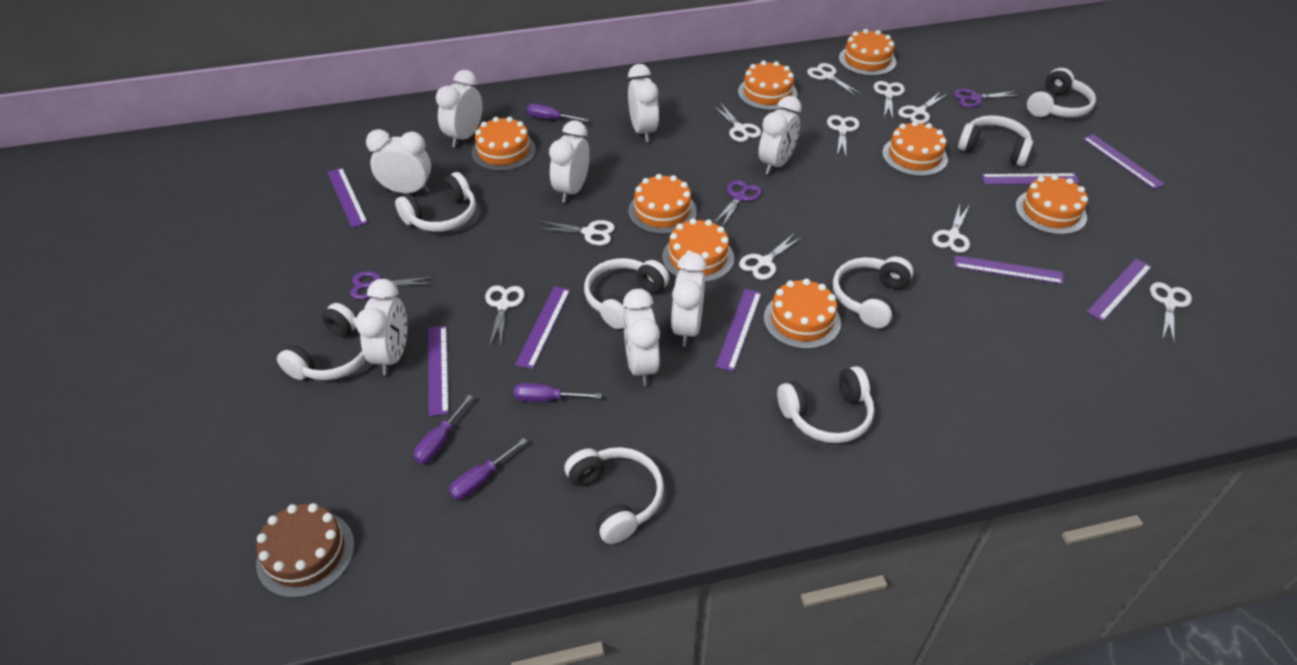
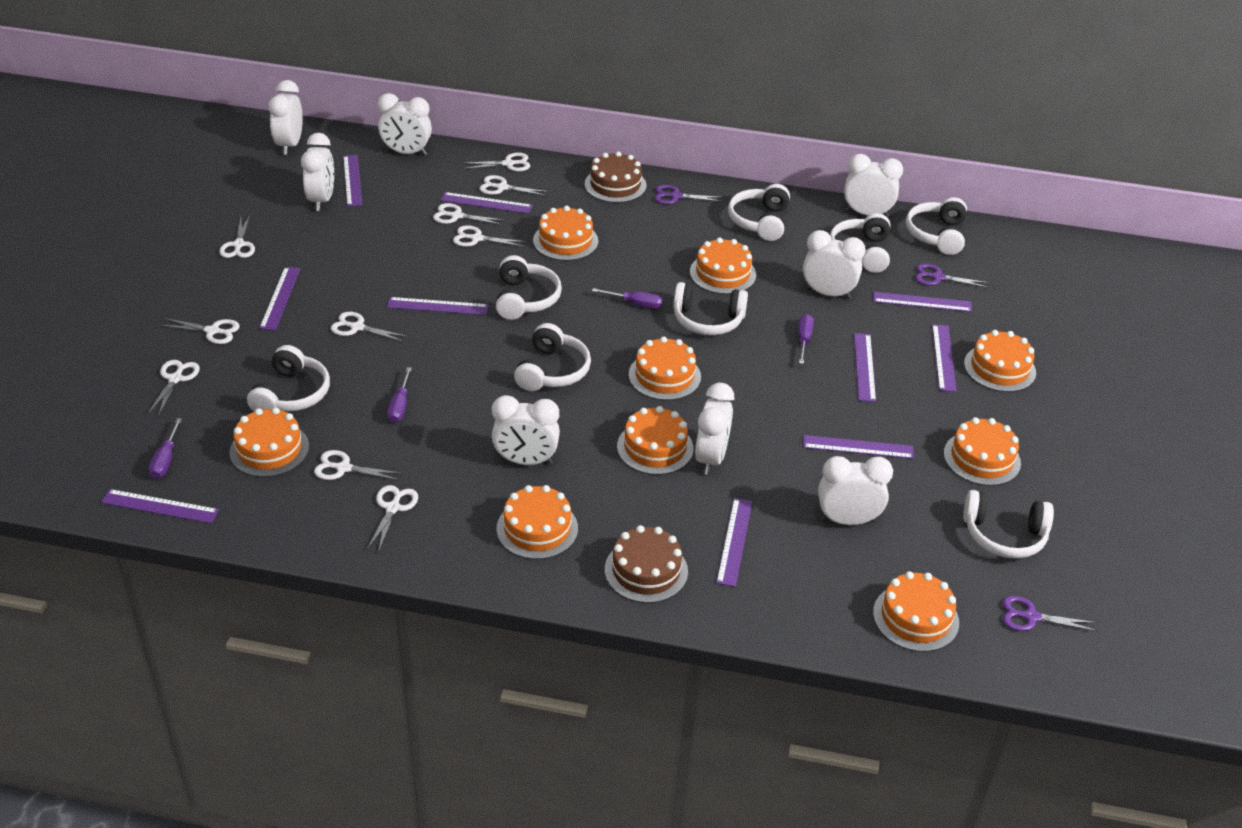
brown cake: [256,503,355,598] = 1 -> [585,151,646,203] [605,525,688,603] = 2
orange cake: [472,117,536,171] [628,174,697,234] [662,218,734,283] [738,61,797,110] [764,279,841,349] [839,29,896,76] [882,121,948,176] [1016,174,1088,235] = 8 -> [229,407,309,477] [496,485,578,559] [533,206,598,261] [617,406,694,475] [629,336,701,400] [690,237,756,294] [873,571,959,652] [944,417,1021,486] [964,330,1036,392] = 9
purple ruler: [327,168,368,228] [428,326,449,416] [515,286,570,369] [715,289,762,371] [954,255,1064,284] [981,173,1080,185] [1082,134,1165,189] [1086,259,1152,321] = 8 -> [101,489,219,523] [259,267,300,330] [343,155,363,206] [387,297,489,315] [440,192,533,214] [716,498,753,587] [803,435,914,459] [854,333,876,402] [873,292,972,312] [932,324,957,392] = 10

